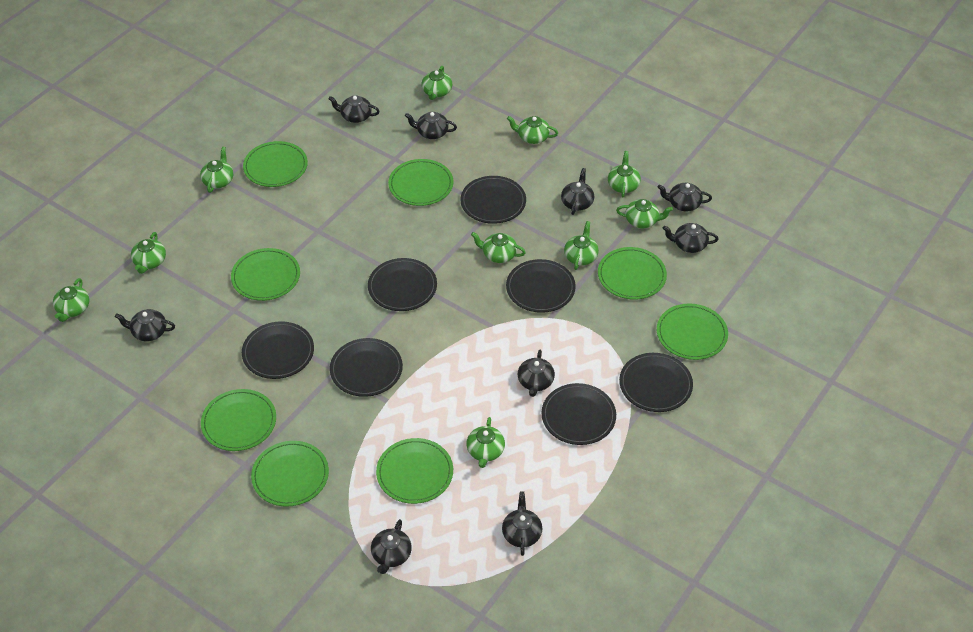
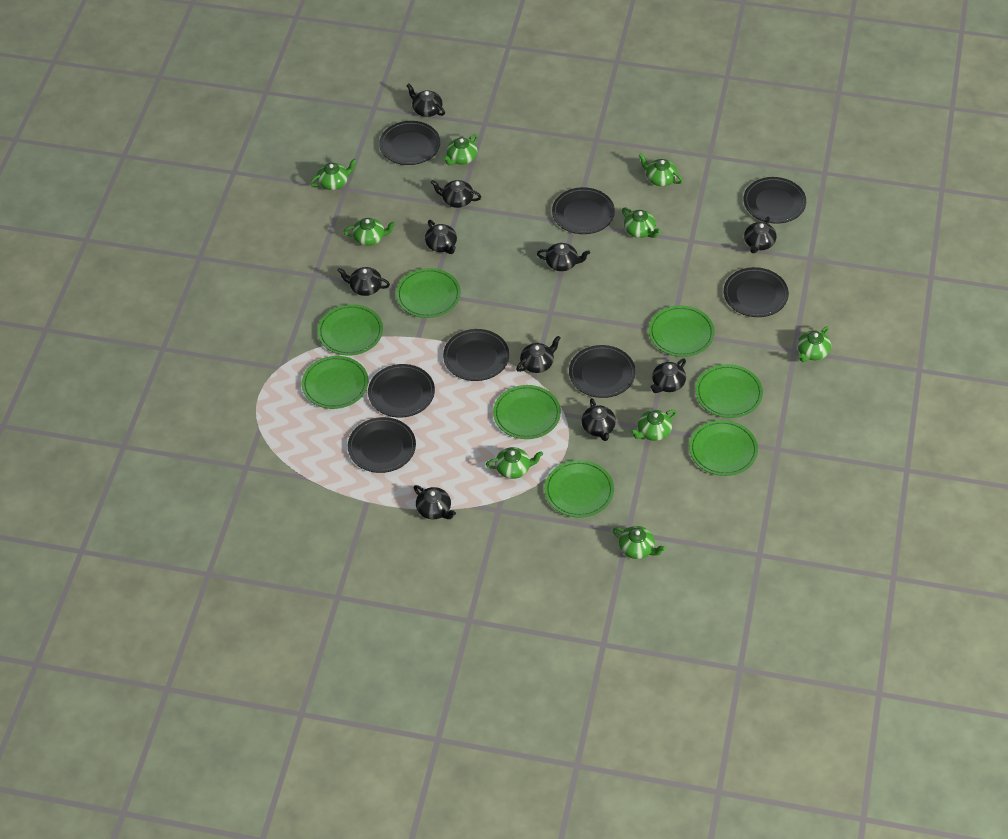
black plate: [242,321,314,379] [330,338,403,397] [368,258,437,311] [460,176,526,224] [506,259,576,313] [541,383,616,445] [619,353,693,412] = 7 -> [348,417,416,473] [368,364,435,417] [379,121,440,165] [443,329,509,381] [552,187,615,234] [569,345,636,398] [724,267,789,317] [744,177,806,224] = 8
black teapot: [115,309,175,341] [328,95,380,123] [371,519,412,574] [405,112,457,139] [502,491,542,556] [518,350,555,397] [561,168,594,215] [657,183,712,212] [663,223,719,253] = 9 -> [337,267,390,296] [406,84,445,117] [414,485,456,519] [425,220,457,254] [431,180,481,208] [516,336,560,373] [537,243,590,271] [581,398,616,441] [650,359,686,393] [744,217,776,253] = 10
green teapot: [53,278,89,322] [131,232,166,274] [200,147,233,193] [421,66,453,100] [466,417,505,468] [471,232,526,263] [507,116,558,144] [564,221,599,270] [608,151,641,198] [616,199,673,228] = 10 -> [310,159,357,190] [343,218,396,246] [443,134,478,165] [486,447,543,479] [613,526,666,559] [622,207,661,238] [631,410,676,441] [638,153,683,186] [797,326,831,362] = 9

